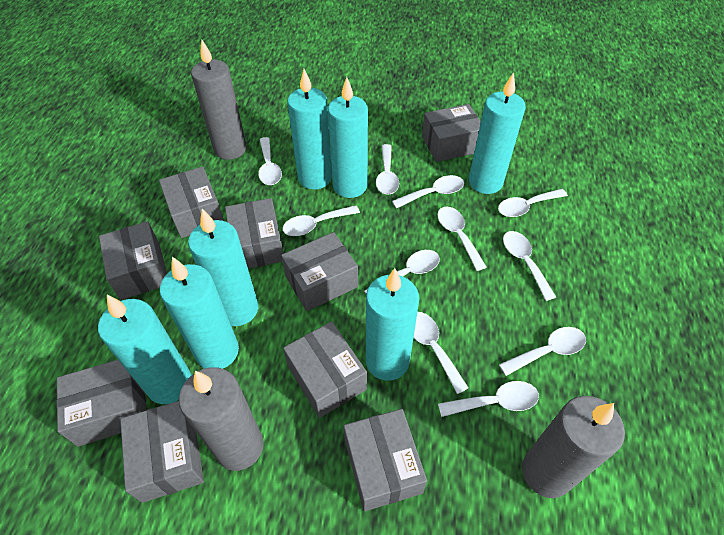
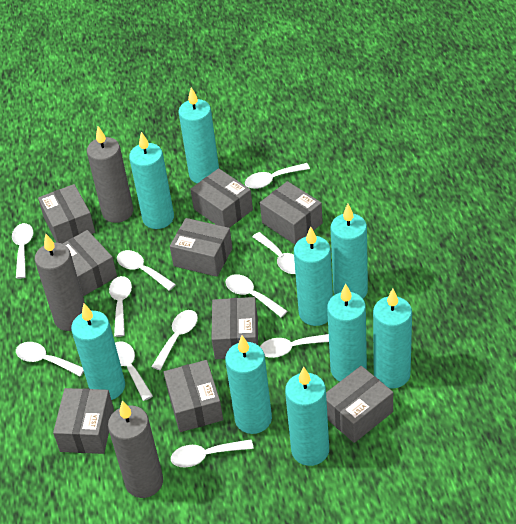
turquoise candle: [98,295,191,404] [160,257,239,369] [188,209,258,326] [287,69,332,190] [328,77,368,198] [366,268,419,381] [469,72,526,194] = 7 -> [71,304,125,400] [129,132,174,229] [178,87,219,184] [225,335,272,434] [285,367,329,466] [294,226,333,326] [327,284,367,381] [330,204,368,299] [373,288,412,388] = 9

